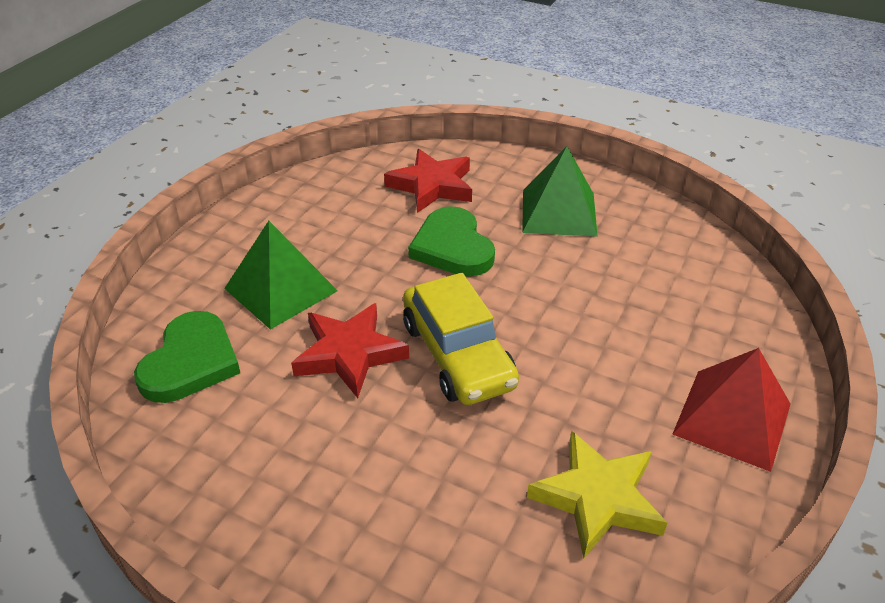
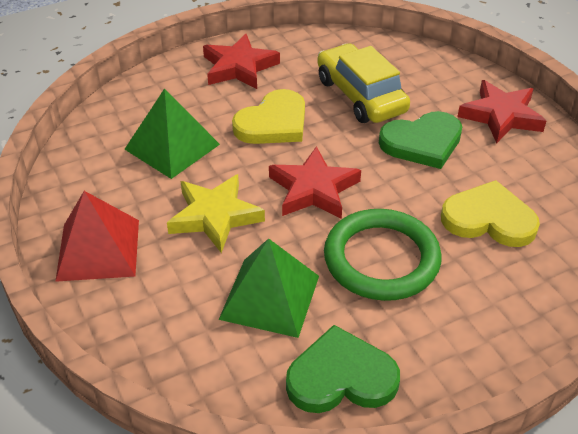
green ring: none = 0 -> [324,209,442,301] = 1
red star: [291,303,409,398] [384,149,472,213] = 2 -> [203,34,280,89] [269,146,361,219] [458,80,546,144] = 3
yellow heart: none = 0 -> [232,89,305,144] [441,180,540,247] = 2

